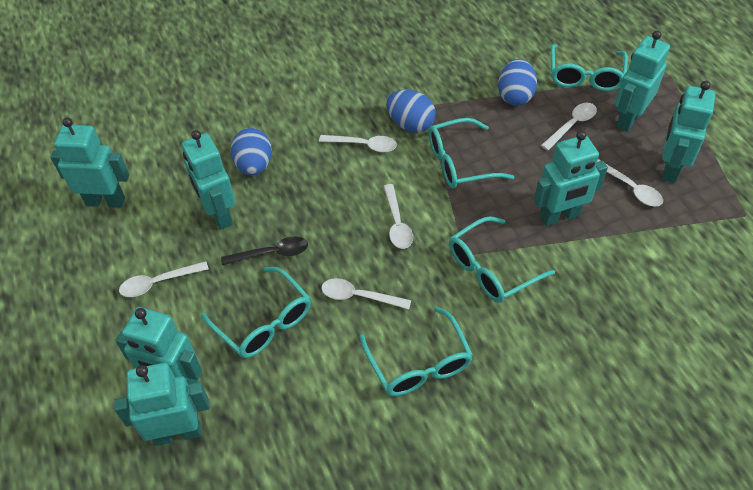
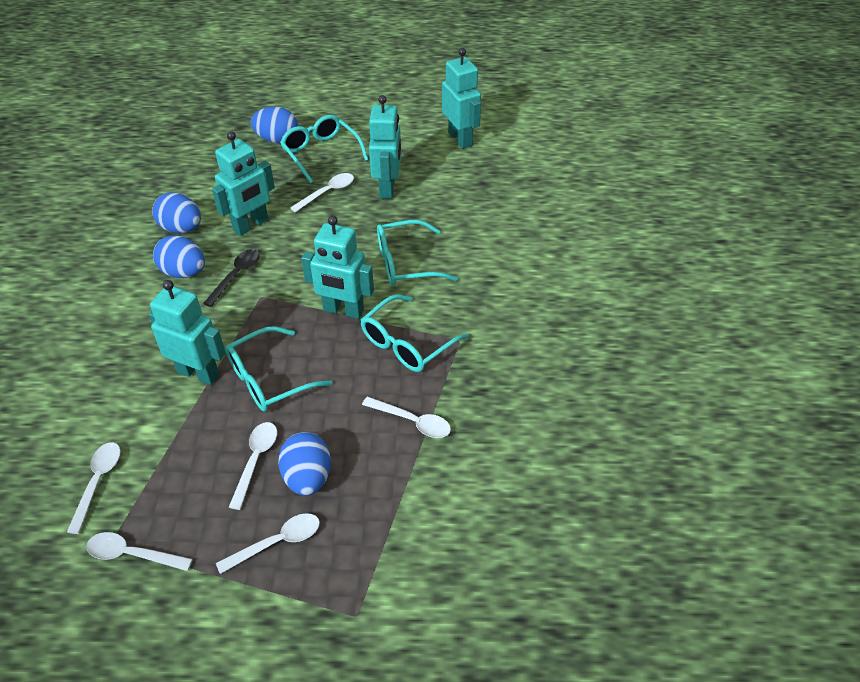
blue egg: [231,128,272,175] [387,90,436,132] [498,59,537,106] = 3 -> [152,192,201,234] [153,235,205,278] [251,107,298,144] [278,432,331,496] = 4
turquoise glasses: [201,267,311,358] [360,306,473,396] [429,118,514,189] [449,216,555,303] [551,44,628,91] = 5 -> [225,326,333,412] [280,115,368,184] [361,294,469,372] [377,220,458,286] = 4
turquoise robot: [50,118,129,208] [114,363,210,446] [115,307,202,385] [182,130,236,229] [534,131,608,226] [615,31,670,132] [662,81,716,183] = 7 -> [149,280,226,385] [212,131,275,236] [301,216,374,319] [369,95,401,199] [442,48,481,149] = 5

